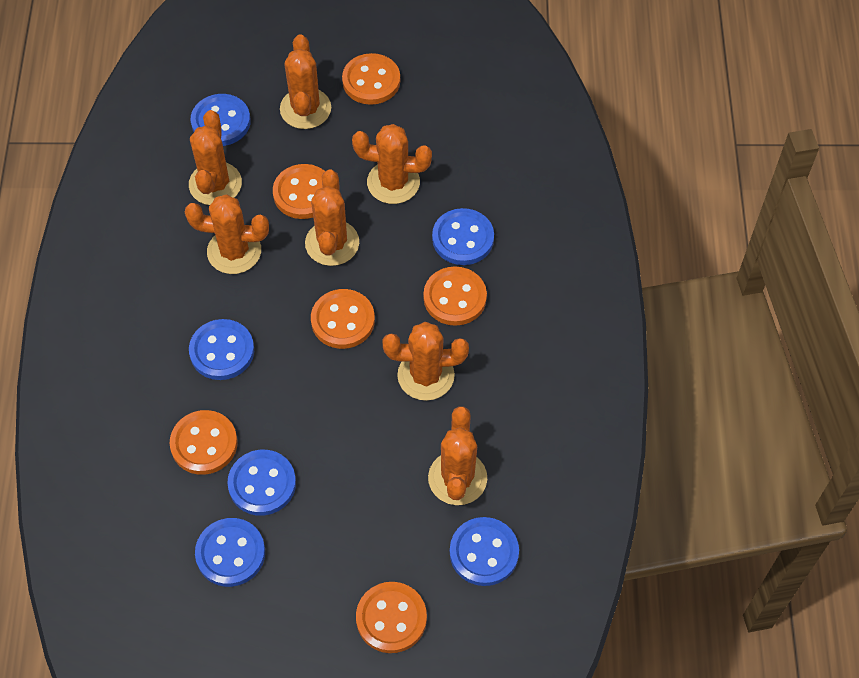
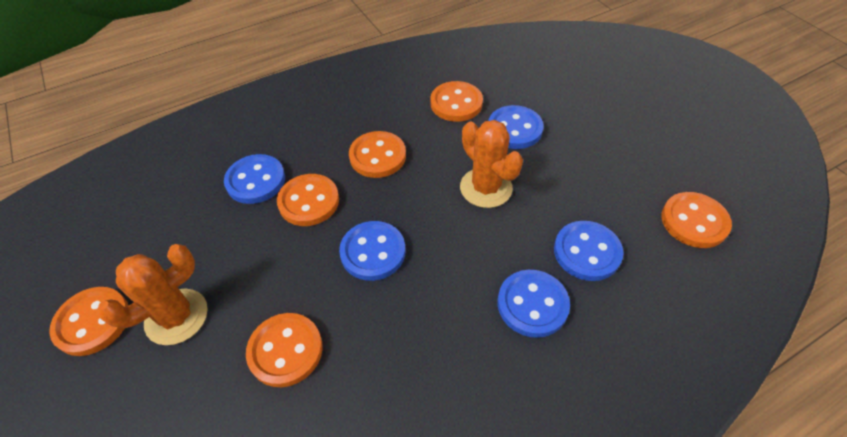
blue button: [189,319,254,380] [190,94,251,146] [195,518,265,587] [227,450,296,516] [432,208,494,265] [450,517,519,586] = 6 -> [224,154,285,204] [339,221,405,281] [488,105,544,149] [498,270,570,338] [554,221,623,281] = 5
orange cactus: [185,195,269,274] [189,110,242,205] [280,34,331,129] [305,170,359,266] [352,124,432,204] [383,322,469,401] [428,406,487,505] = 7 -> [97,244,208,345] [460,120,523,208] = 2

